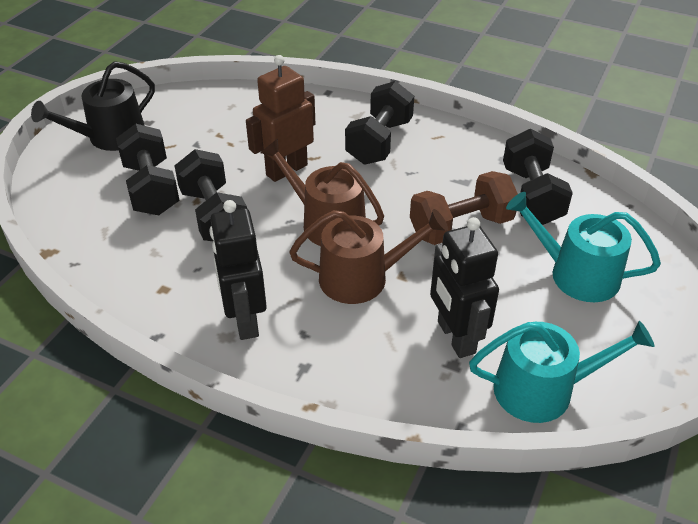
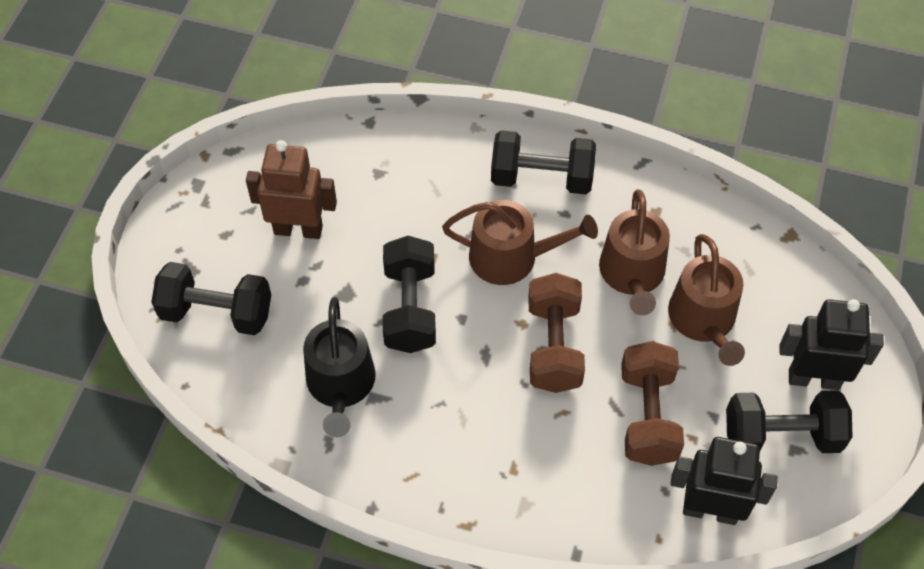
brown dumbbell: [410,171,518,245] = 1 -> [529,273,585,393] [621,341,684,466] = 2
brown watering can: [260,138,384,246] [289,209,448,304] = 2 -> [442,200,598,285] [599,189,670,315] [668,234,745,366] = 3
turquoise watering can: [469,321,655,423] [506,192,661,302] = 2 -> none = 0

